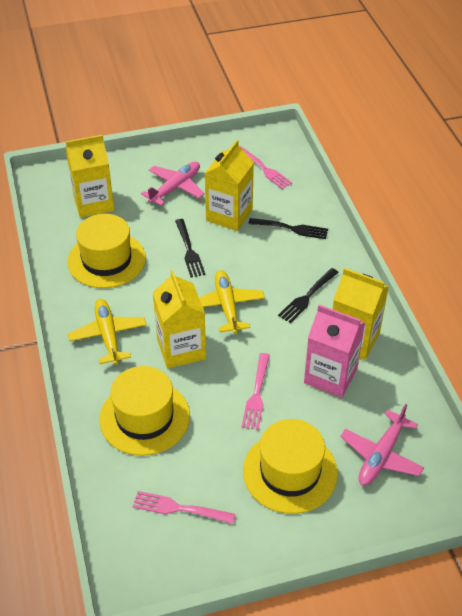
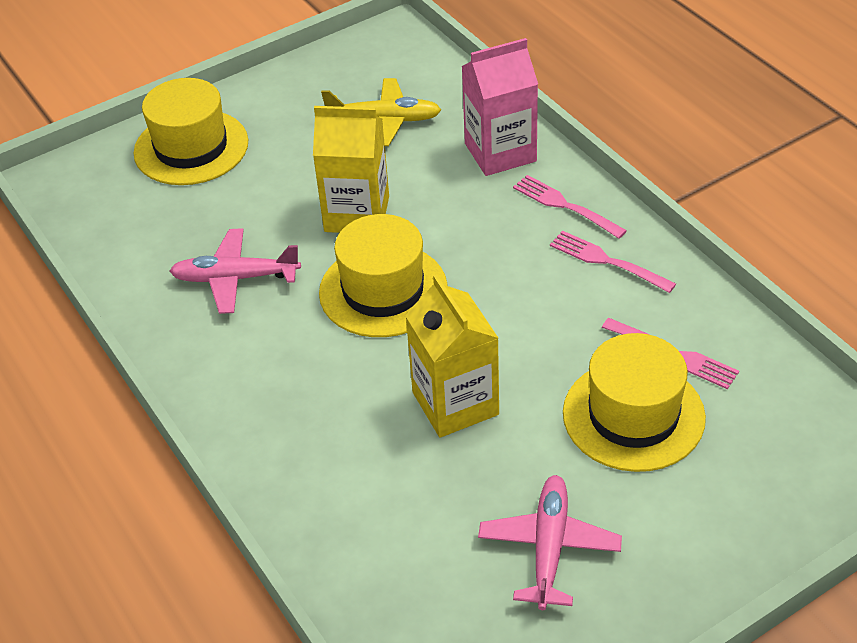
black fork: [175,219,205,277] [248,218,328,239] [278,268,339,323] = 3 -> none = 0
yellow carton: [65,134,114,218] [153,270,206,368] [204,140,254,231] [333,268,388,360] = 4 -> [313,106,389,233] [405,274,499,438] = 2
yellow plane: [68,299,147,365] [199,270,265,334] = 2 -> [321,78,441,146] = 1

